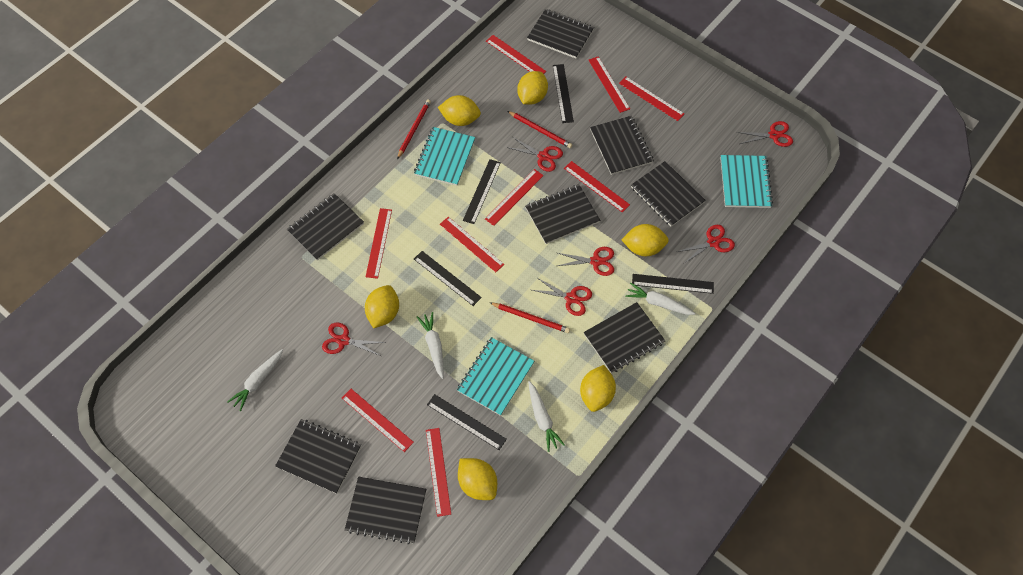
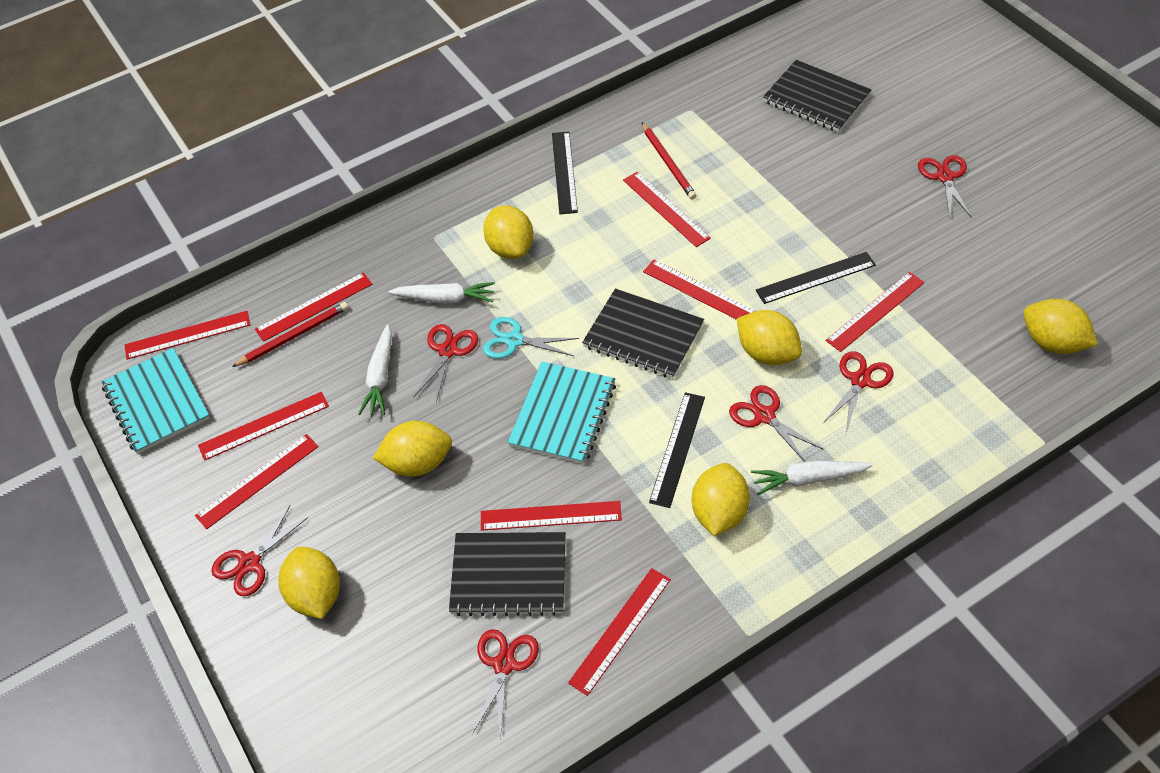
black notebook: [275,419,361,494] [287,193,364,260] [345,477,426,545] [525,184,600,244] [527,9,594,59] [584,302,665,373] [590,116,654,175] [631,161,706,227] = 8 -> [449,532,566,616] [582,289,704,378] [763,60,871,132] = 3
black ruler: [414,251,482,306] [427,394,507,450] [463,159,501,224] [553,64,574,123] [632,274,714,294] = 5 -> [552,131,578,214] [649,392,705,508] [756,252,876,304] = 3
red pencil: [397,99,431,159] [490,303,570,333] [508,111,572,148] = 3 -> [232,302,349,367] [642,123,697,199] = 2
turquoise notebook: [414,127,475,186] [457,337,534,416] [720,155,773,208] = 3 -> [102,348,210,454] [508,361,616,464] = 2
turquoise scissors: none = 0 -> [483,317,579,359] = 1
white carrot: [227,349,283,411] [417,312,444,379] [528,381,565,452] [625,283,695,315] = 4 -> [358,325,392,415] [388,282,495,304] [751,461,873,495] = 3

